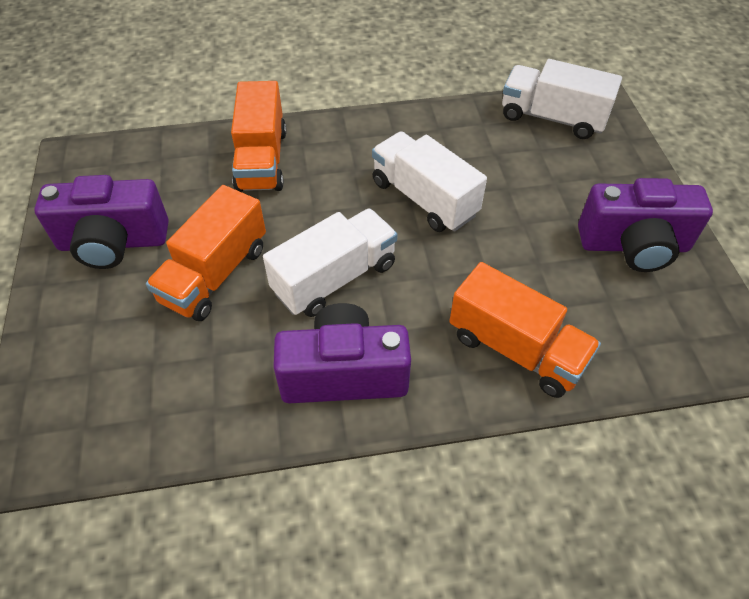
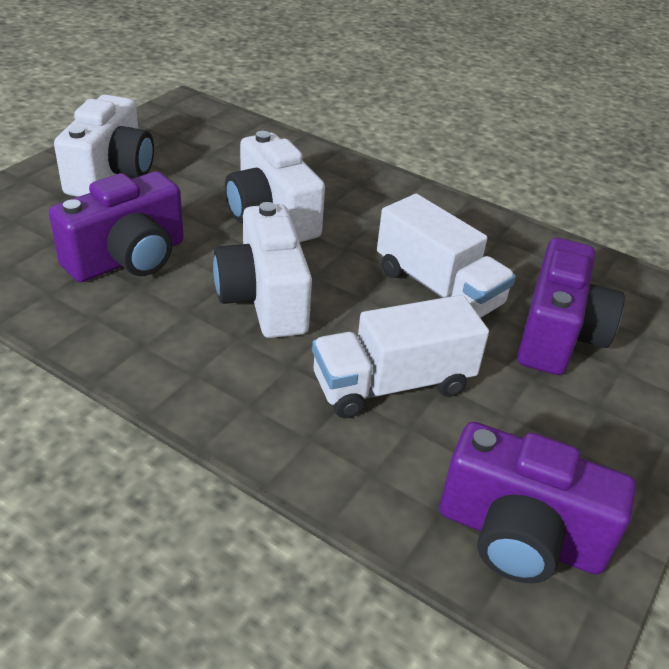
orange truck: [146,185,266,321] [231,81,287,192] [449,262,601,398] = 3 -> none = 0
white camera: none = 0 -> [54,94,154,197] [213,202,312,338] [225,131,325,242] = 3
white truck: [263,208,397,317] [372,131,487,232] [502,59,622,139] = 3 -> [312,295,489,419] [377,194,516,318] = 2

